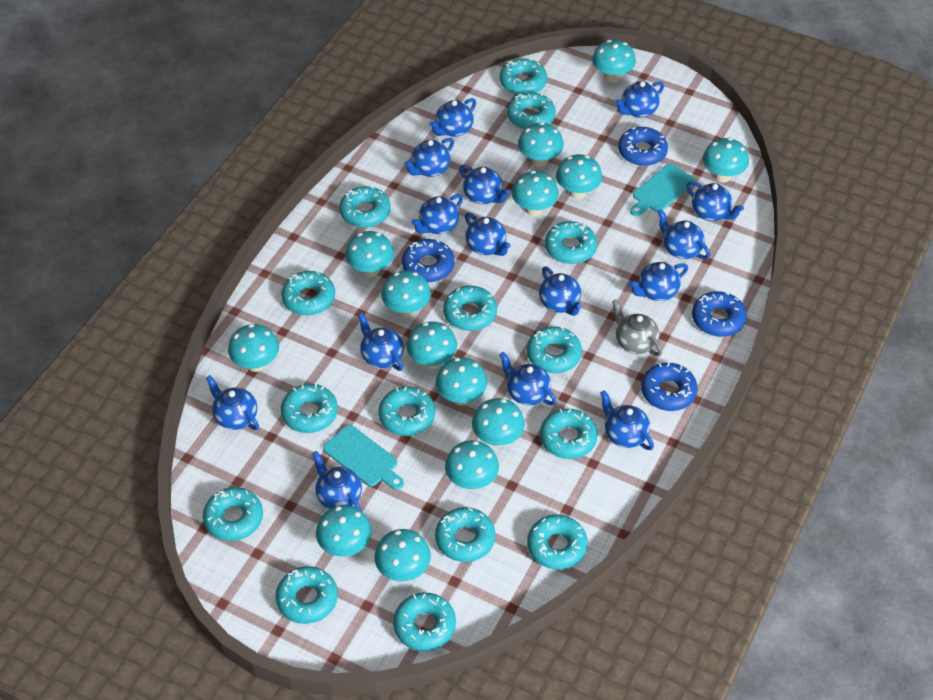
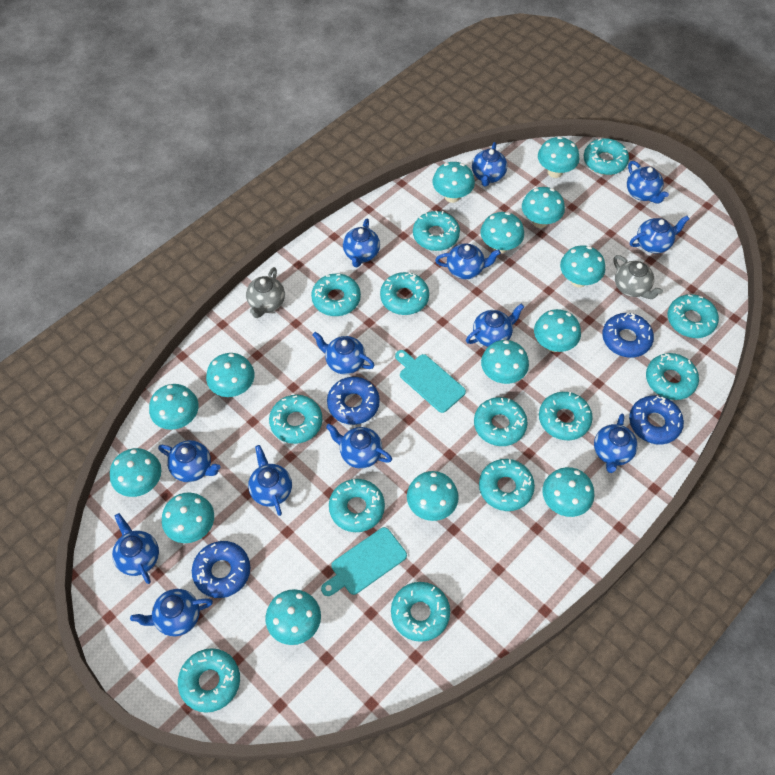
blue teapot: [206,375,259,430] [312,451,362,510] [358,313,404,371] [404,138,454,177] [411,194,463,234] [430,98,476,137] [460,165,510,204] [465,213,510,256] [499,352,557,405] [539,266,582,316] [600,390,654,450] [615,81,664,118] [629,262,688,301] [657,209,710,259] [686,181,744,221] = 15 -> [112,513,159,584] [130,589,213,636] [158,440,220,482] [248,445,292,516] [312,332,375,374] [326,424,392,469] [343,219,380,267] [435,243,501,279] [466,304,524,347] [472,142,507,186] [594,414,638,473] [627,161,669,204] [630,216,689,253] = 13
grey teapot: [612,299,662,356] = 1 -> [246,267,285,318] [613,255,663,299] = 2
turquoise donut: [203,487,263,541] [275,566,338,624] [281,271,335,315] [281,384,338,433] [339,186,391,228] [378,387,435,436] [393,593,456,651] [435,507,495,562] [443,286,497,331] [500,58,547,95] [507,92,556,129] [527,327,582,373] [527,515,588,570] [540,409,598,459] [545,221,597,264] = 15 -> [178,648,240,713] [269,395,322,444] [311,273,361,316] [329,479,385,532] [380,272,429,315] [391,582,450,642] [413,211,460,251] [474,397,528,446] [479,459,535,511] [539,392,593,440] [584,138,629,175] [646,353,699,400] [668,294,719,338] = 13

